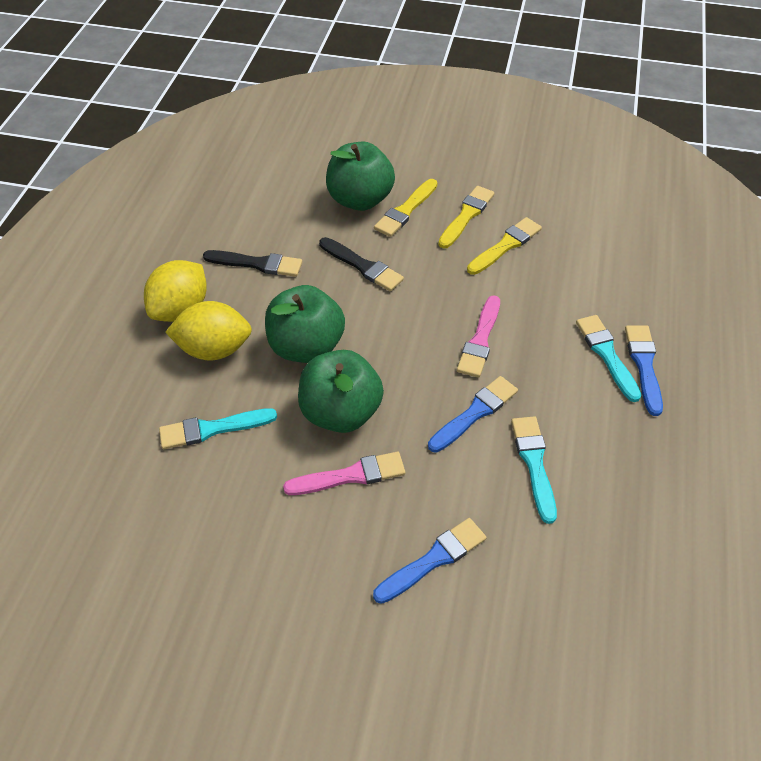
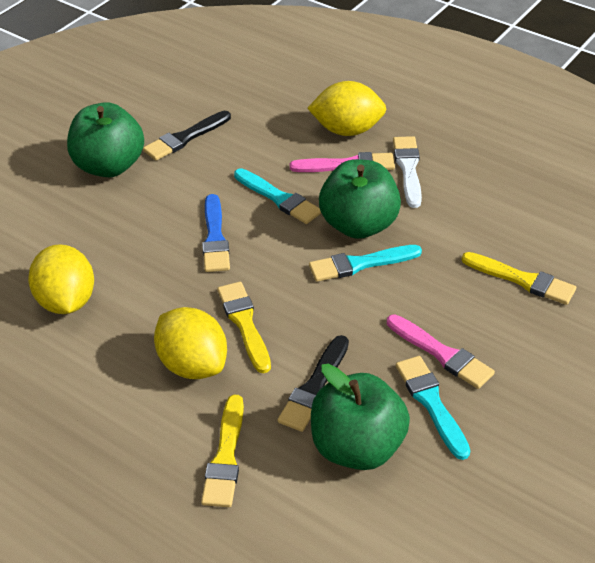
blue brush: [373,518,486,604] [428,376,518,453] [625,325,663,416] = 3 -> [202,194,230,272] = 1
white brush: none = 0 -> [393,136,422,208] = 1
yellow lemon: [144,260,207,322] [165,301,252,361] = 2 -> [28,244,94,314] [154,307,227,379] [307,81,386,136] = 3

